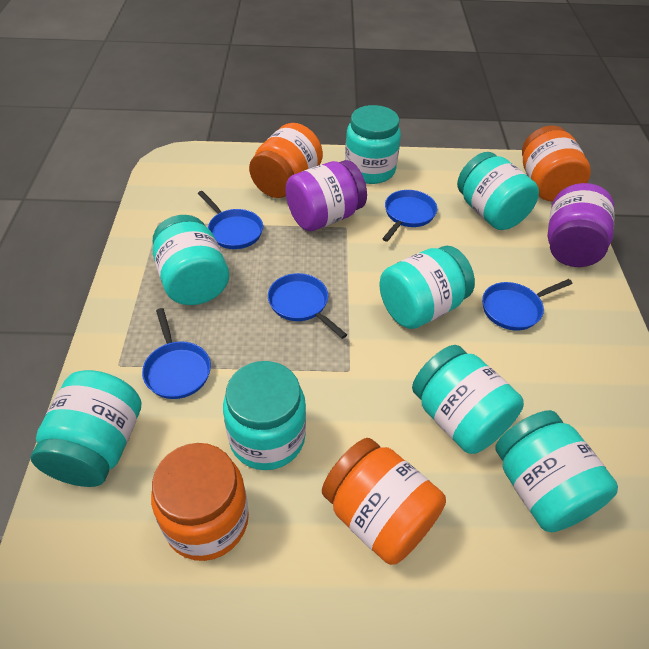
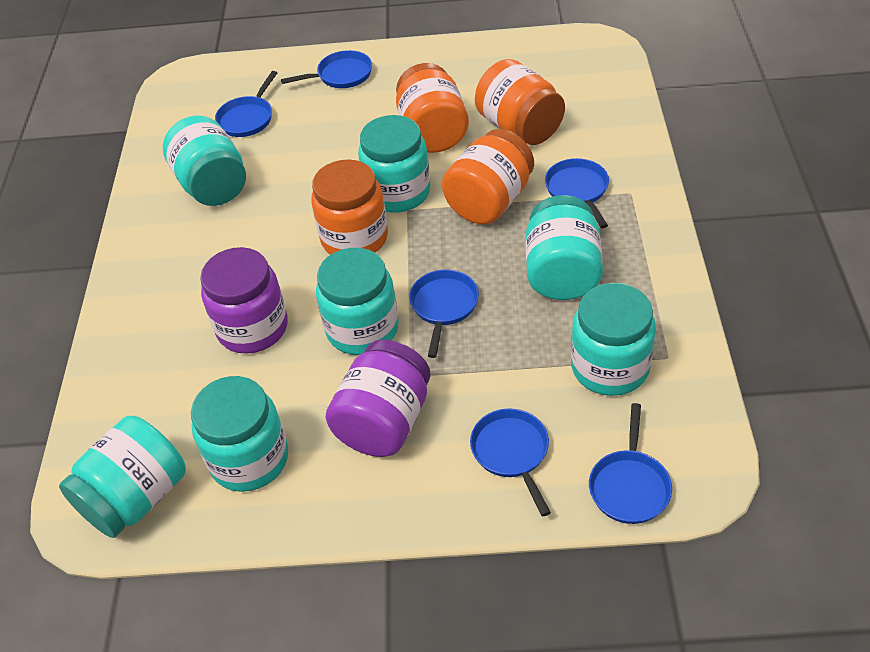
blue pan: [142,308,211,399] [198,191,263,249] [268,273,347,339] [382,190,437,242] [482,279,573,331] = 5 -> [215,71,277,137] [281,50,372,88] [409,269,479,358] [470,408,551,517] [545,158,609,228] [589,403,672,524] = 6
turquoise jar: [31,370,141,487] [153,215,229,305] [223,361,306,470] [345,105,401,184] [379,246,475,329] [412,345,524,454] [457,152,539,230] [495,410,618,532] = 8 -> [59,416,186,538] [163,116,246,206] [191,376,288,492] [316,248,399,355] [358,115,431,213] [526,195,603,300] [571,283,656,396] = 7

